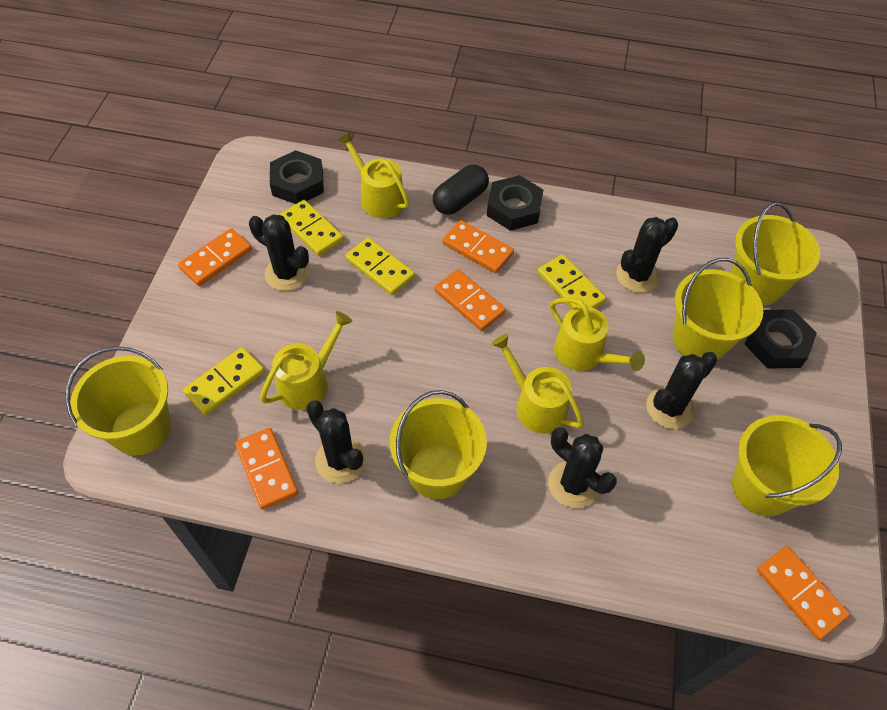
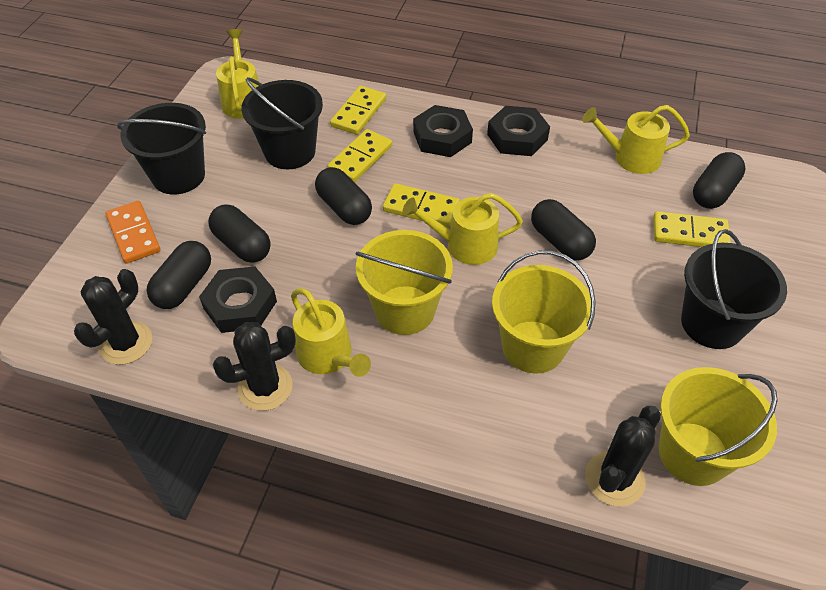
black bucket: none = 0 -> [117,103,206,195] [241,77,323,169] [681,229,787,349] = 3
black cactus: [249,214,309,291] [306,400,366,483] [548,427,617,508] [616,217,678,293] [646,352,718,429] = 5 -> [74,269,152,365] [213,322,296,411] [585,406,661,506] = 3
black capsule: [433,164,489,215] = 1 -> [146,241,211,309] [208,204,271,263] [315,167,372,225] [531,199,596,260] [693,152,746,209] = 5
orange domino: [178,228,252,286] [235,428,298,510] [434,269,506,331] [442,220,514,273] [757,546,850,640] = 5 -> [106,201,161,264] = 1
yellow bucket: [65,346,171,455] [390,390,487,499] [673,258,763,360] [731,202,820,306] [732,415,842,516] = 5 -> [356,230,453,335] [492,250,596,374] [659,367,778,486] = 3

